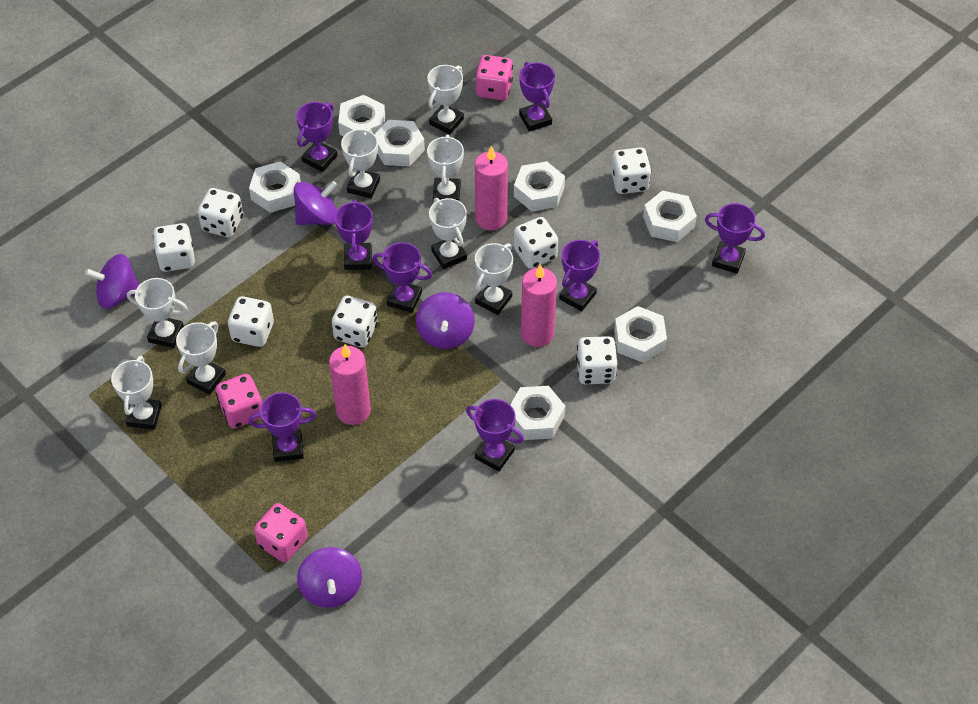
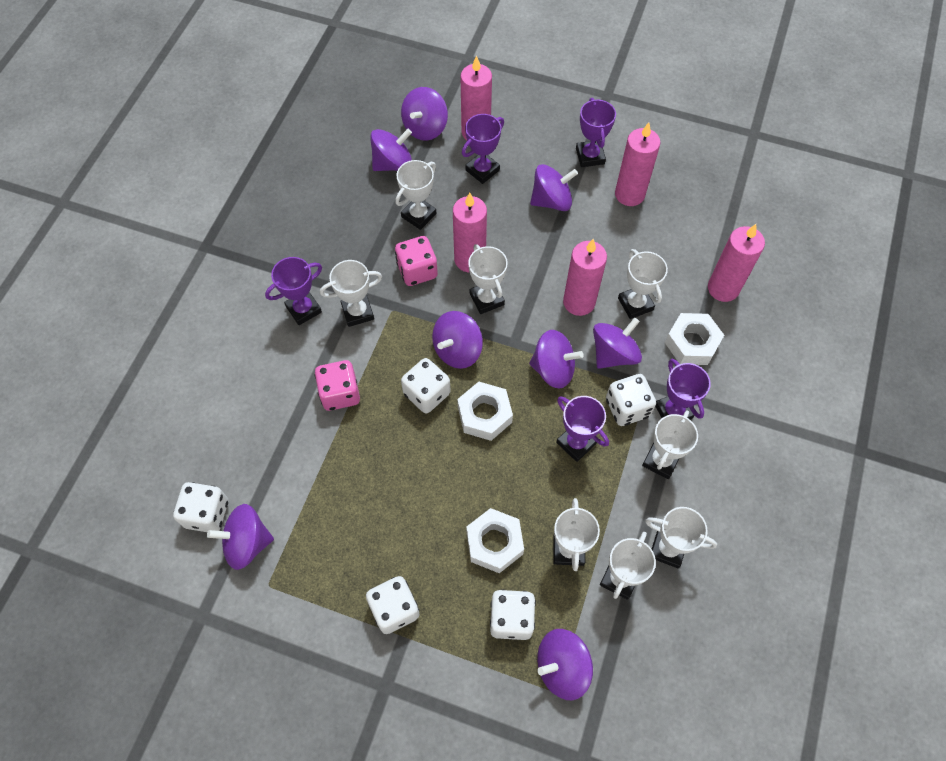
pink candle: [329,344,371,425] [475,146,508,230] [521,264,557,347] = 3 -> [453,193,487,272] [461,55,492,140] [563,239,607,316] [615,122,660,206] [708,224,765,302] = 5
pink dice: [216,374,262,429] [254,503,308,562] [475,55,513,100] = 3 -> [314,360,360,411] [395,236,438,286] = 2
purple spinning top: [85,254,139,309] [294,181,337,225] [297,547,362,608] [416,292,475,349] = 4 -> [207,504,274,570] [370,129,412,171] [401,87,448,141] [432,311,483,369] [529,330,584,388] [530,164,578,211] [537,629,593,700] [593,318,642,369] = 8
purple trophy: [249,392,316,462] [296,102,338,172] [335,199,373,270] [373,242,432,313] [466,399,524,472] [519,62,555,132] [559,240,600,311] [705,203,765,274] = 8 -> [265,257,322,325] [462,114,504,184] [556,396,609,462] [576,98,616,167] [655,359,711,420] = 5
white dice: [153,223,195,272] [198,188,243,237] [228,296,274,347] [332,296,378,347] [514,217,558,269] [576,336,617,384] [611,147,651,194] = 7 -> [173,482,228,532] [366,576,419,634] [401,358,451,414] [490,589,536,640] [606,374,656,426] = 5
white nut: [249,161,301,213] [338,95,385,136] [375,120,425,167] [510,386,565,440] [514,161,565,212] [614,306,667,363] [643,190,697,242] = 7 -> [457,382,513,441] [466,508,524,573] [665,313,724,365] = 3

